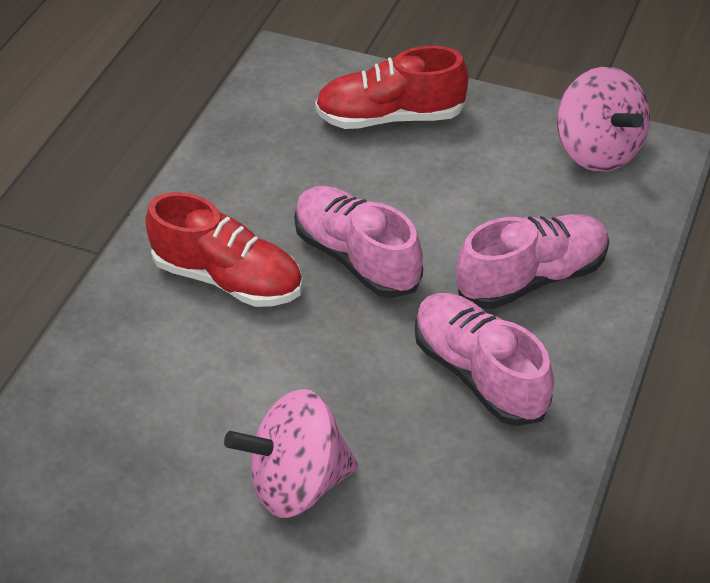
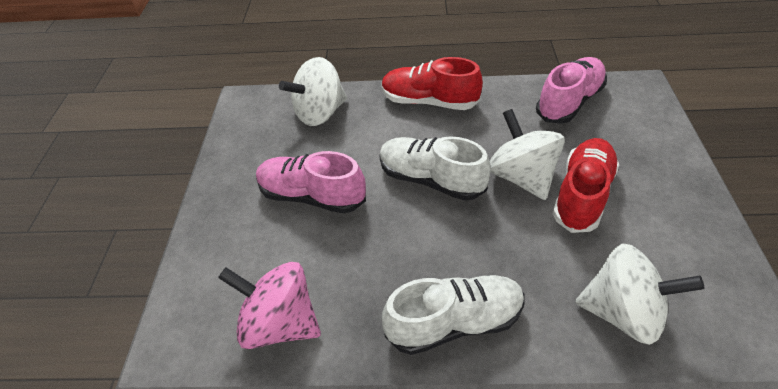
pink shoe: [294,186,423,298] [415,293,554,426] [456,214,609,309] = 3 -> [256,151,366,214] [536,57,607,124] = 2
pink spinning top: [224,389,358,518] [557,67,650,172] = 2 -> [218,262,321,349] = 1
white shoe: none = 0 -> [379,136,491,201] [382,275,525,355] = 2
white spinning top: none = 0 -> [279,57,347,126] [490,109,565,200] [575,243,705,345] = 3

